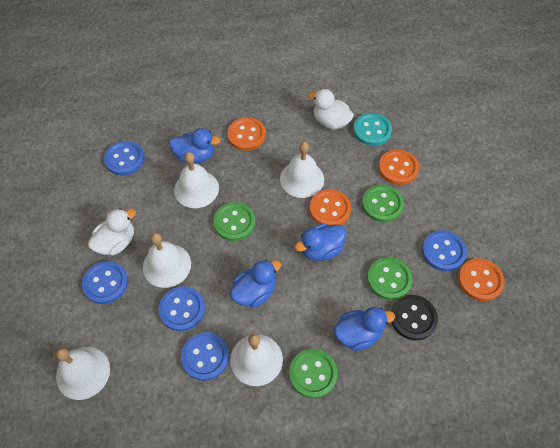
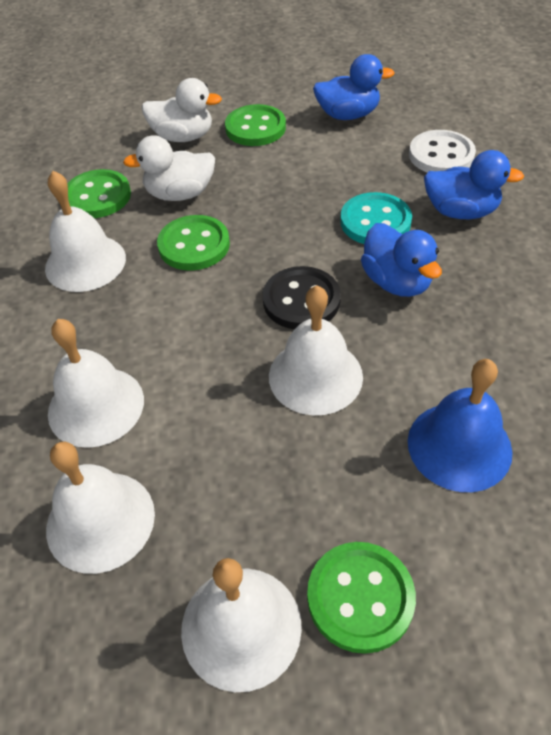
blue bell: none = 0 -> [408,359,512,492] = 1
blue button: [82,261,128,304] [104,141,145,176] [159,286,205,331] [181,332,229,381] [422,230,467,271] = 5 -> none = 0
blue duck: [169,128,221,163] [230,260,281,308] [295,224,347,261] [334,307,395,351] = 4 -> [313,54,395,120] [361,223,442,297] [424,150,524,219] = 3
orange button: [227,117,266,151] [310,189,351,226] [378,149,419,185] [458,258,505,301] = 4 -> none = 0
white button: none = 0 -> [409,130,476,173] = 1

